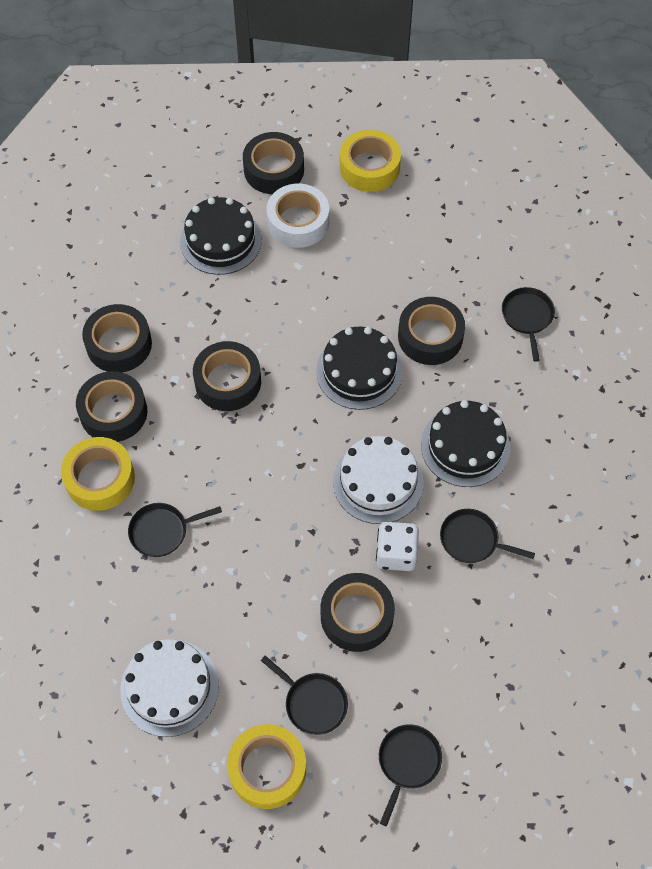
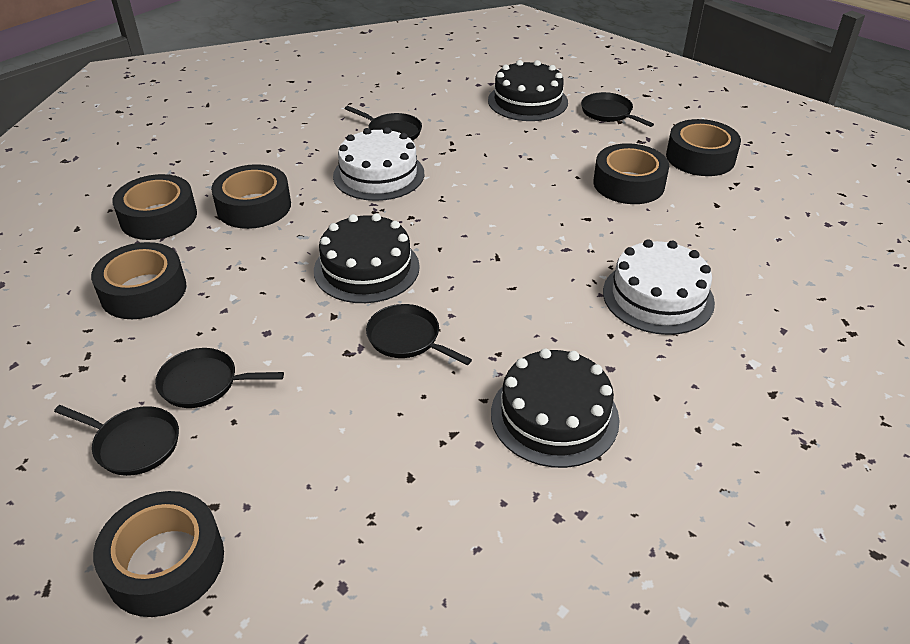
white dice: [376,522,419,571] = 1 -> none = 0
white tape: [267,184,329,248] = 1 -> none = 0
yellow tape: [61,437,135,511] [227,724,306,809] [340,130,401,192] = 3 -> none = 0

